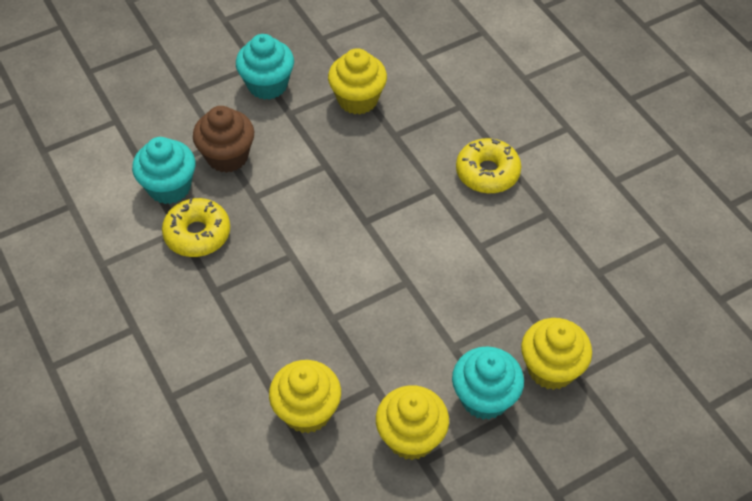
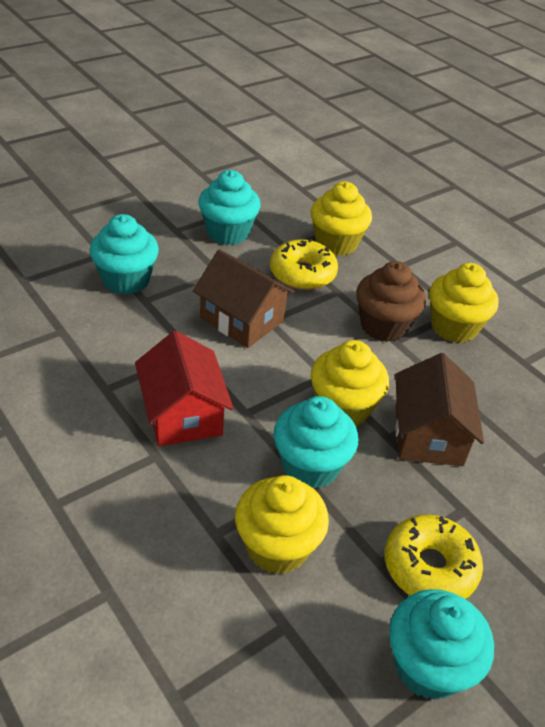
brown house: none = 0 -> [193,250,295,348] [395,353,484,466] = 2
red house: none = 0 -> [135,331,234,446] = 1
turquoise cupcake: [132,137,195,204] [236,34,294,100] [452,347,524,420] = 3 -> [89,214,159,295] [198,170,261,245] [274,396,358,489] [389,589,494,700] = 4

